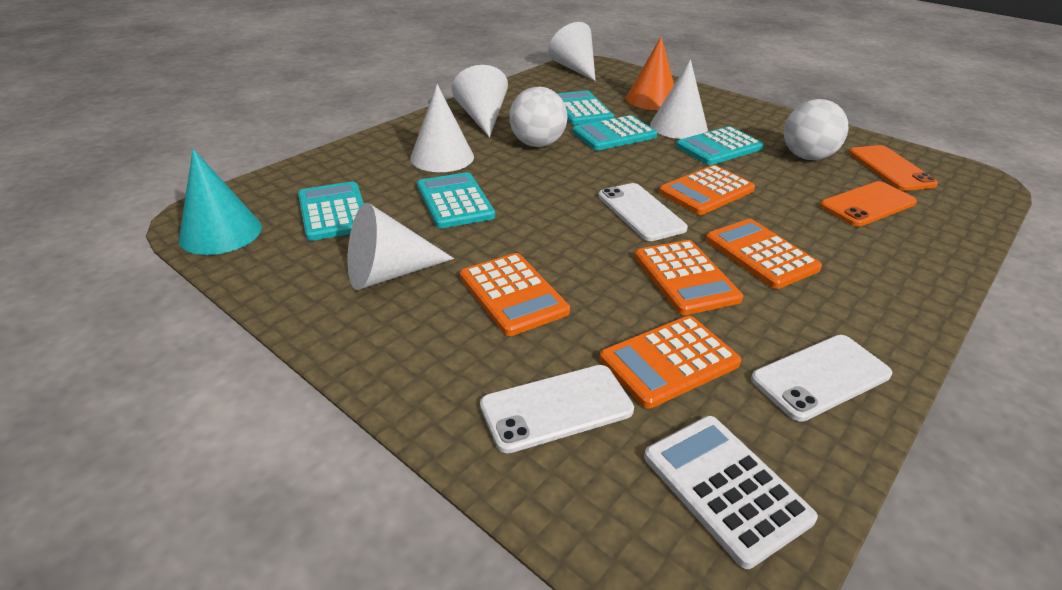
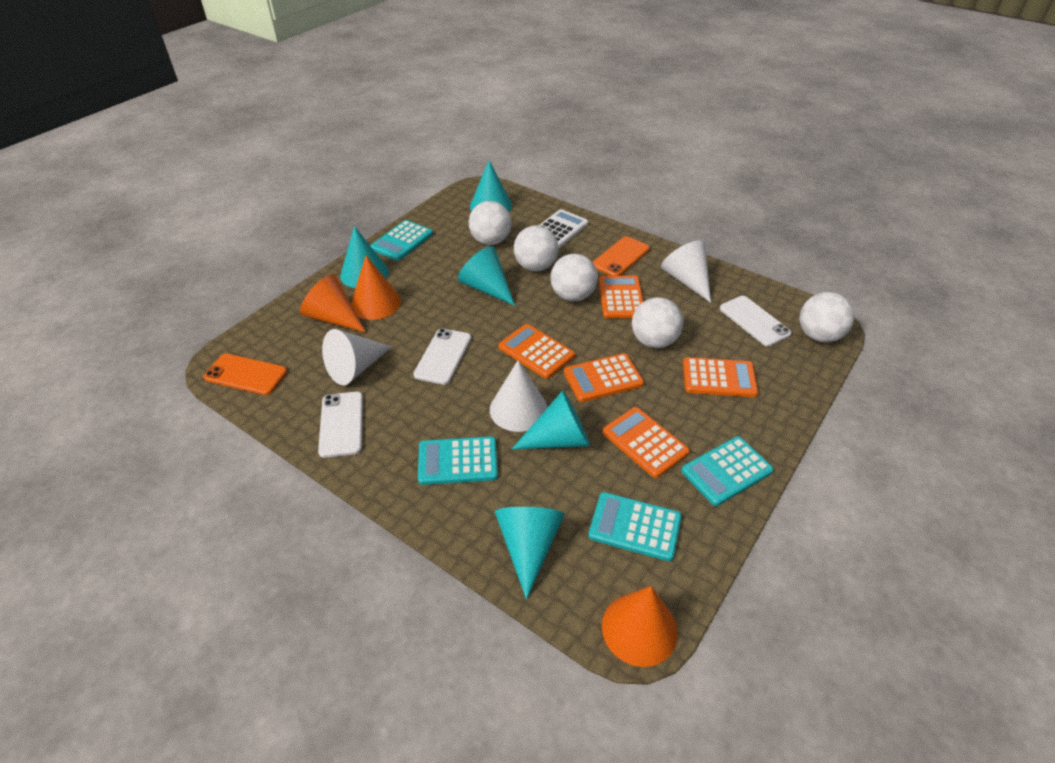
orange cone: [626,36,674,110] = 1 -> [300,274,366,333] [351,255,401,320] [602,586,678,667] = 3
turquoise calculator: [298,182,364,241] [417,172,495,228] [557,90,614,125] [572,115,657,150] [676,126,764,165] = 5 -> [370,220,433,261] [418,436,498,485] [588,492,682,561] [681,436,774,506] = 4
turquoise cone: [179,149,262,255] = 1 -> [340,226,389,288] [458,246,515,306] [470,160,512,212] [495,507,565,600] [512,390,590,449] = 5
white ball: [509,87,567,147] [784,99,849,160] = 2 -> [469,201,512,245] [514,225,559,271] [550,254,598,301] [632,297,683,348] [800,292,855,342] = 5
white cone: [348,203,454,290] [410,84,474,172] [452,65,508,138] [548,22,596,81] [650,59,708,139] = 5 -> [322,329,392,385] [490,361,548,432] [661,240,711,303] = 3

